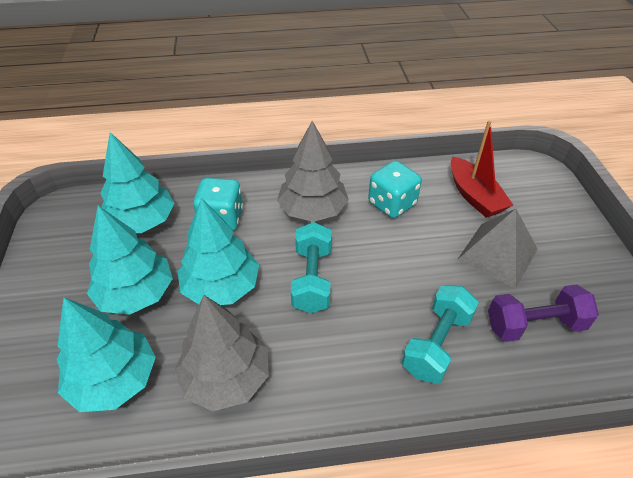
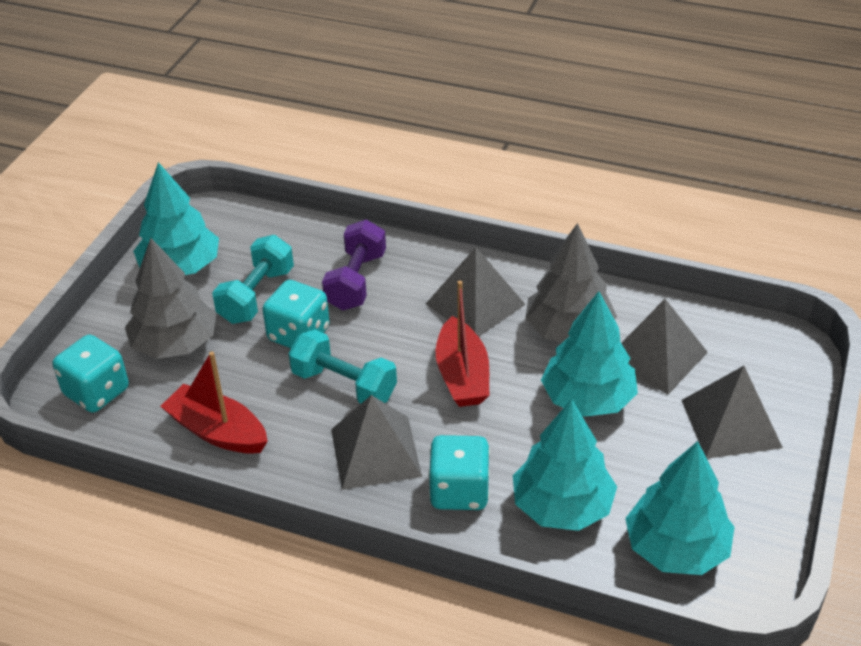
grey pyramid: [457,209,538,288] = 1 -> [331,395,422,490] [426,247,526,337] [621,299,708,395] [681,366,783,459] = 4
red boat: [451,121,513,218] = 1 -> [160,352,268,454] [436,281,489,407] = 2
turquoise dice: [193,178,243,231] [368,161,422,218] = 2 -> [53,335,129,413] [262,280,330,348] [428,435,490,510] = 3

